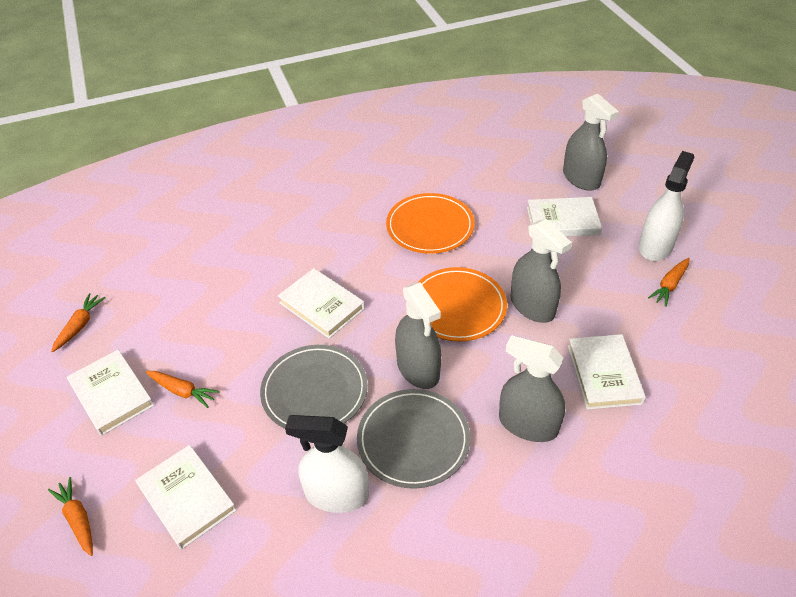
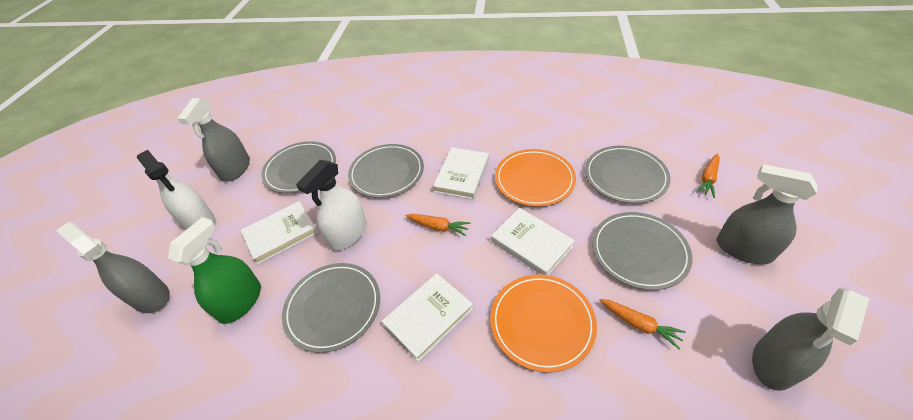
green spray bottle: none = 0 -> [168,217,261,324] = 1
grey plate: [260,345,368,429] [357,389,470,489] = 2 -> [261,141,336,193] [282,263,380,353] [348,144,424,198] [585,146,670,204] [592,212,692,290] = 5
orange carrot: [48,477,93,556] [51,293,106,352] [146,371,220,408] [648,258,690,307] = 4 -> [405,214,471,236] [599,299,686,349] [696,154,720,198] = 3
white book: [67,350,154,436] [136,445,237,550] [278,268,365,339] [527,197,602,237] [568,334,646,410] = 5 -> [241,201,318,265] [382,273,473,362] [433,147,489,200] [491,208,575,275] = 4

